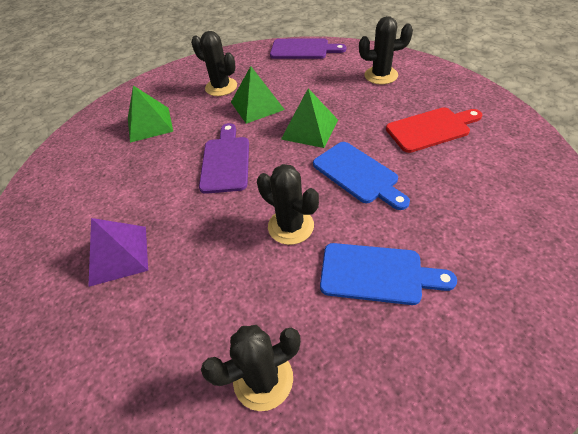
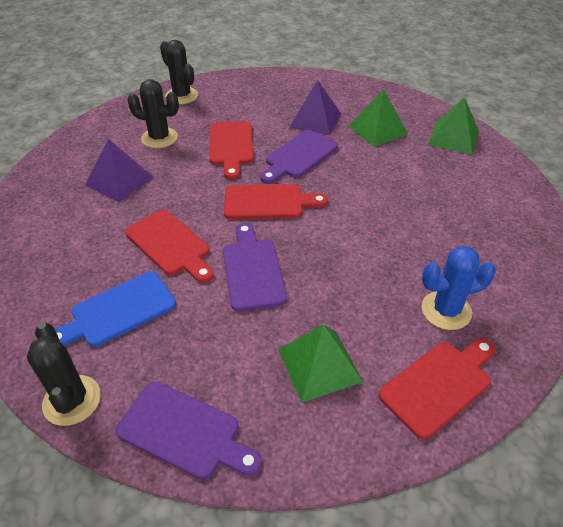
black cactus: [191,31,237,96] [201,325,301,411] [257,164,319,245] [359,16,413,84] = 4 -> [27,322,101,426] [127,79,179,148] [160,40,198,104] = 3
blue cactus: none = 0 -> [422,246,496,330] = 1
blue cutting board: [313,142,410,210] [320,243,457,305] = 2 -> [55,271,176,347] = 1
purple cutting board: [199,123,249,194] [270,38,347,59] = 2 -> [116,382,262,480] [223,223,287,312] [260,130,338,184] = 3
purple pyramid: [88,218,148,287] = 1 -> [85,139,153,202] [289,80,341,135] = 2
red cutting board: [386,107,482,153] = 1 -> [125,210,214,283] [210,121,254,179] [224,184,328,219] [378,338,496,439] = 4

